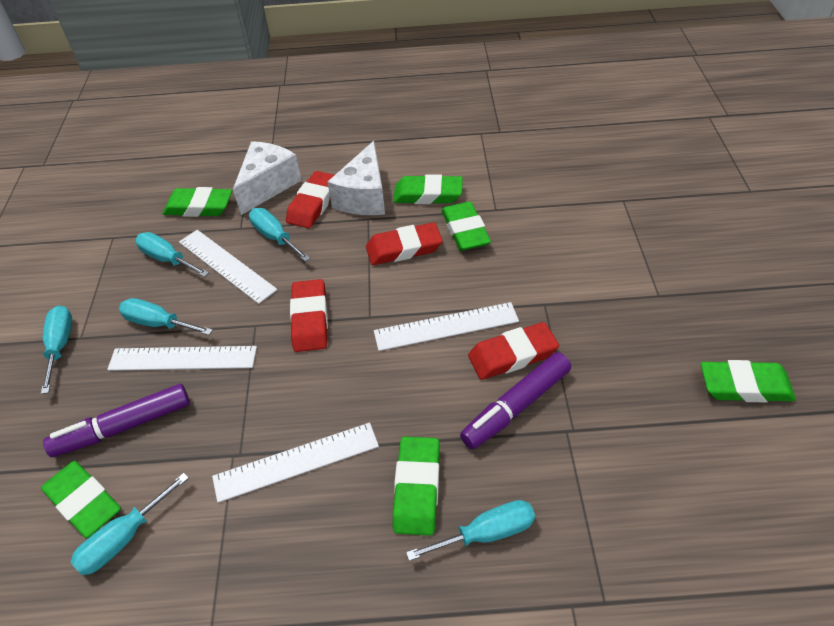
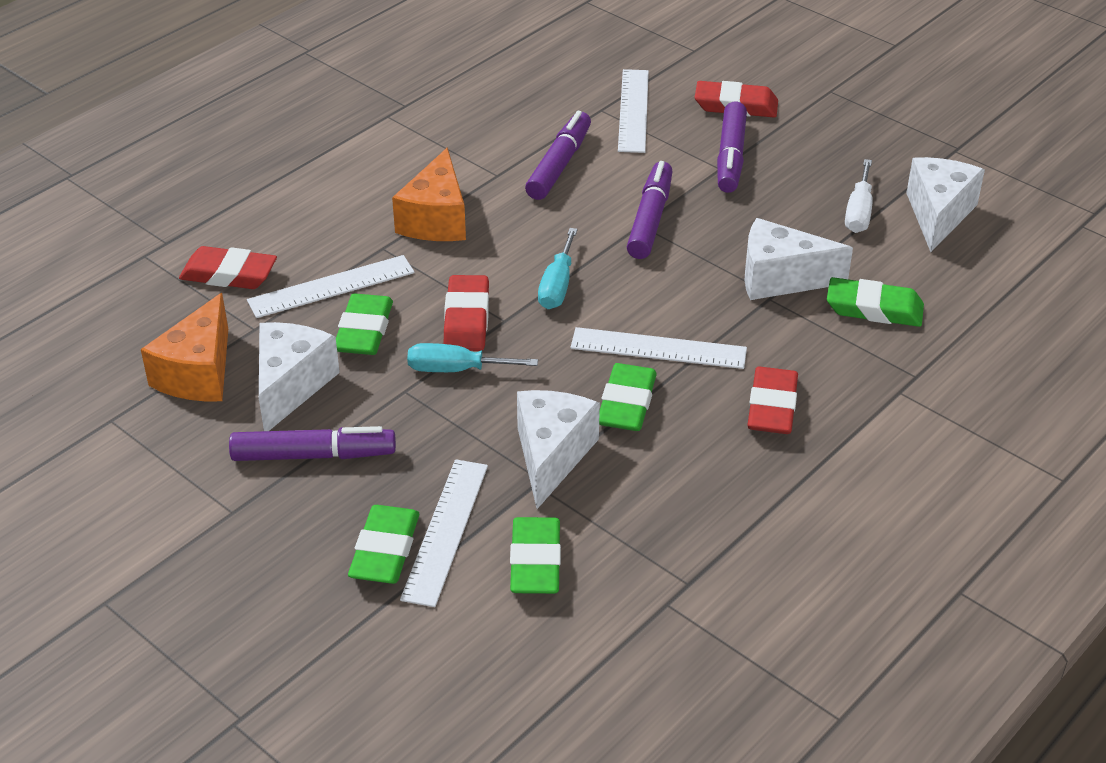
green eraser: [41,461,121,538] [163,187,232,217] [393,174,463,204] [393,437,440,535] [441,202,491,251] [701,360,796,402] = 6 -> [336,293,393,355] [348,505,419,584] [510,517,561,594] [599,363,657,431] [827,277,924,327] = 5
orange cheese: none = 0 -> [141,293,228,401] [392,148,466,241] = 2
purple marker: [43,384,190,457] [460,352,571,449] = 2 -> [229,426,396,461] [525,111,591,200] [627,161,673,259] [717,101,747,193] = 4
turquoise screwdriver: [41,305,72,394] [71,473,189,575] [119,298,213,335] [135,232,209,277] [249,208,311,262] [406,500,535,561] = 6 -> [407,343,538,372] [538,228,578,309] = 2
white cheese: [233,141,302,215] [328,141,385,215] = 2 -> [259,322,340,431] [517,390,600,509] [745,218,853,300] [906,157,985,252] = 4
white screwdriver: none = 0 -> [845,159,872,233] = 1

